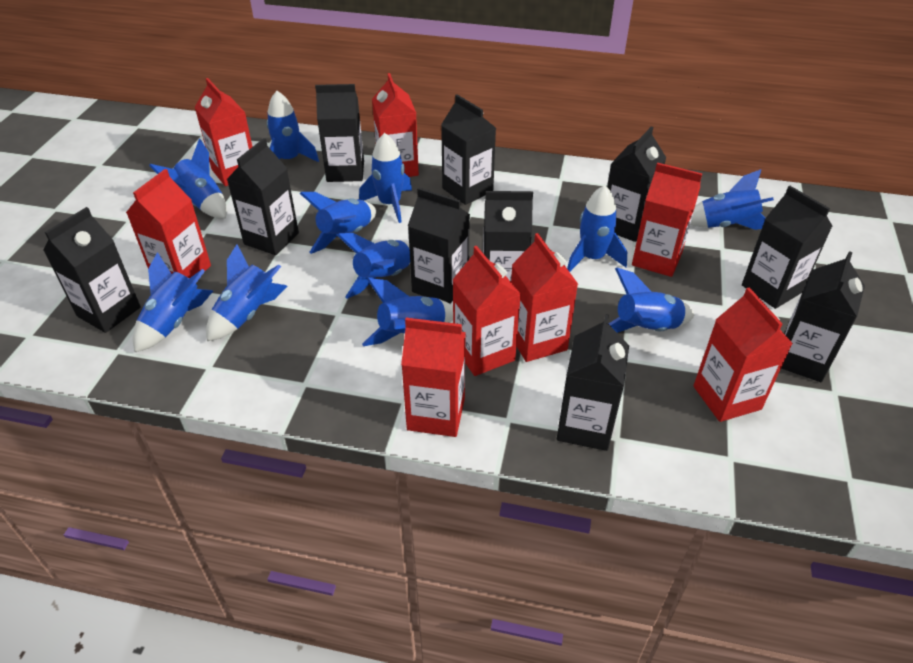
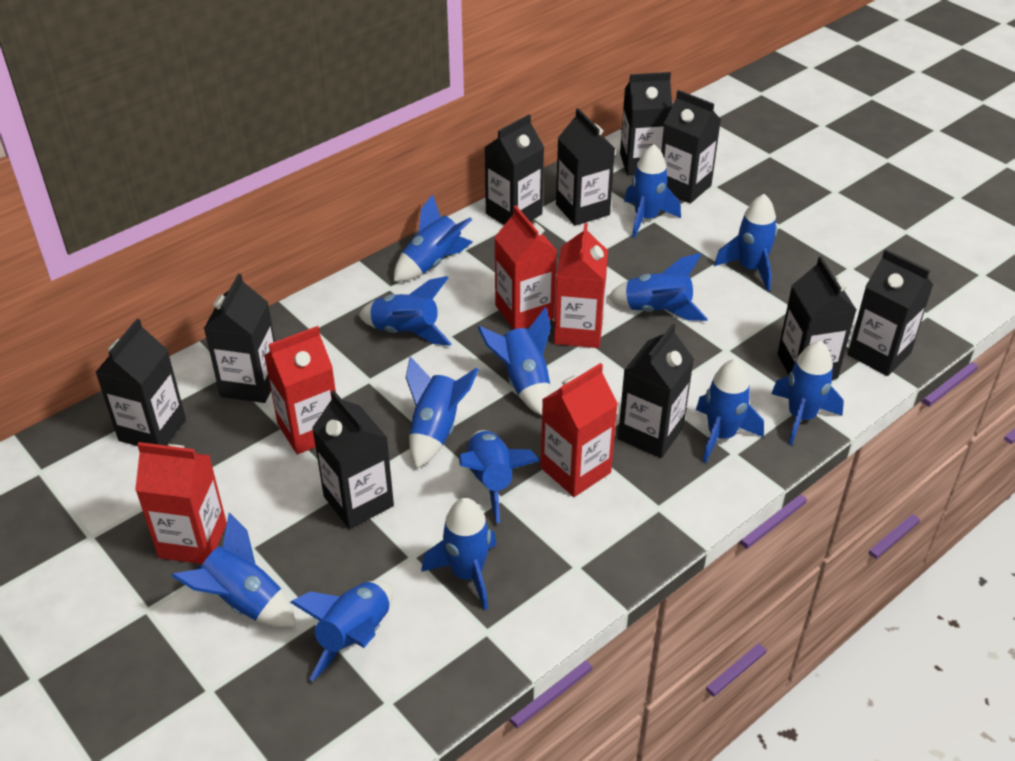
blue rocket: [133,252,213,352] [149,139,227,219] [206,244,287,341] [267,91,319,162] [299,192,376,254] [337,233,410,299] [359,133,412,223] [362,278,453,346] [567,185,627,272] [609,268,694,333] [690,169,774,230] = 11 -> [172,513,296,627] [290,580,393,681] [359,276,452,346] [394,194,473,282] [406,356,479,468] [421,498,497,610] [459,430,540,523] [478,307,551,415] [608,253,708,321] [624,144,681,238] [696,359,764,463] [714,194,778,291] [771,340,844,445] = 13
red carton: [126,169,211,278] [195,78,253,186] [372,73,419,177] [401,317,466,437] [452,246,521,376] [511,233,578,362] [632,163,702,277] [693,287,793,422] = 8 -> [135,442,227,564] [264,326,336,455] [494,206,557,330] [541,363,618,497] [554,223,608,348] = 5

